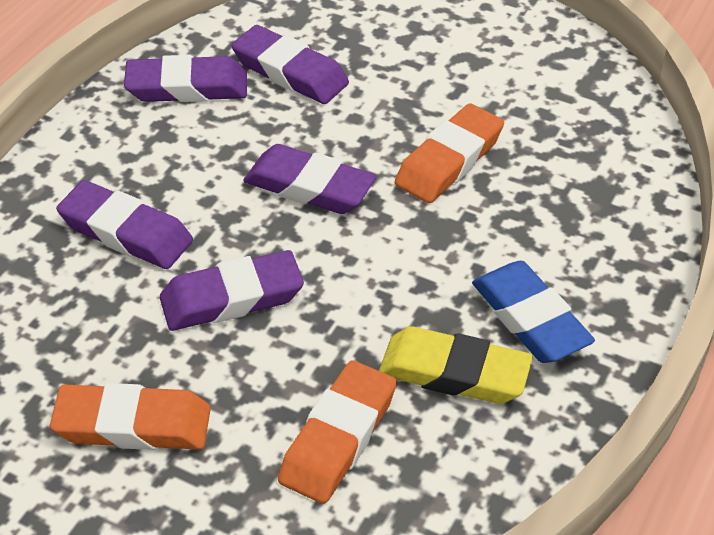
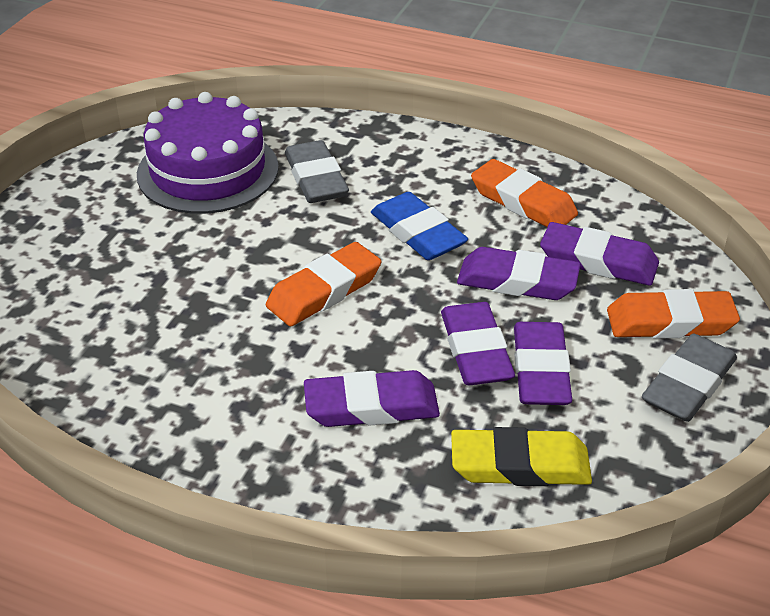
grey eraser: none = 0 -> [285,140,349,203] [642,334,737,422] = 2
purple cake: none = 0 -> [137,92,279,214] = 1

